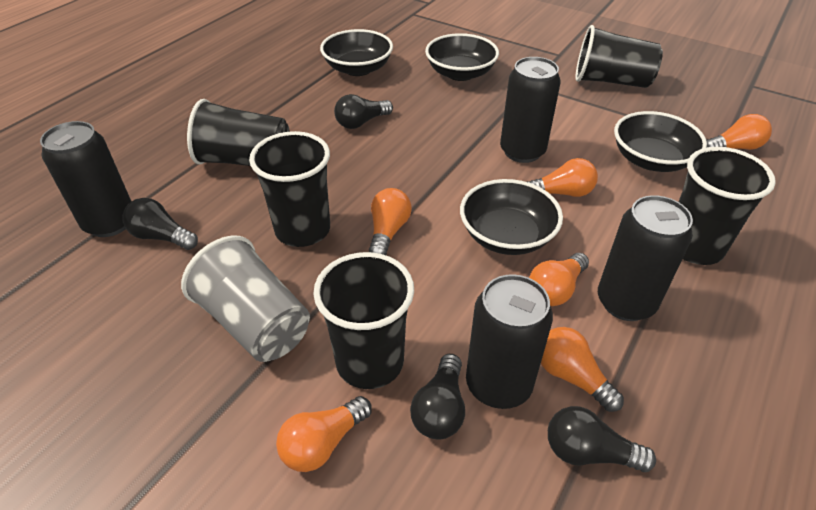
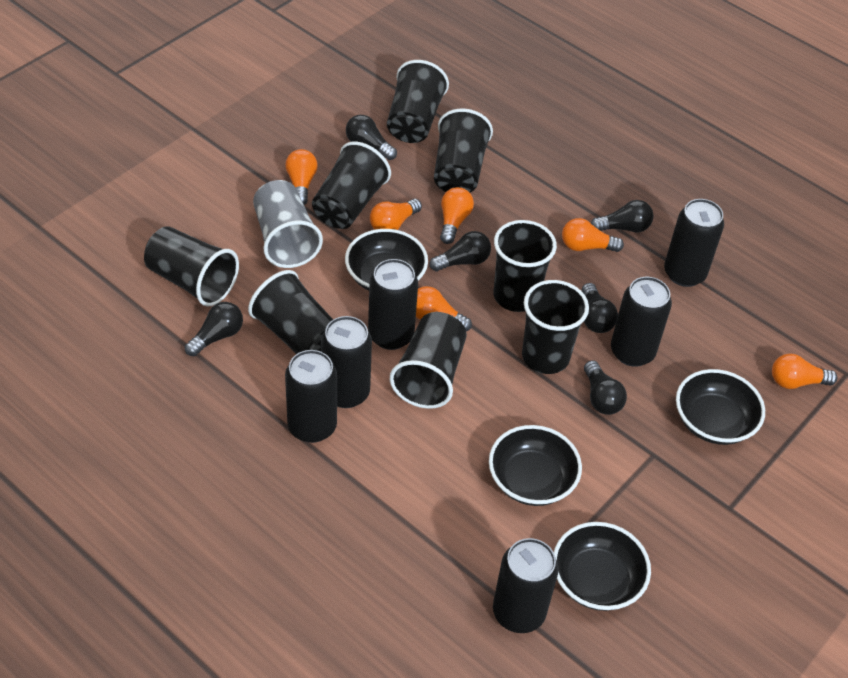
black can: [40,121,132,237] [466,274,553,409] [500,57,561,163] [598,195,693,321] = 4 -> [285,350,337,443] [321,316,372,408] [368,259,418,350] [493,538,559,633] [611,277,672,367] [664,199,724,287] = 6
black cup: [187,99,290,166] [249,131,330,247] [313,252,414,389] [575,25,663,88] [679,147,776,265] = 5 -> [144,226,239,307] [248,270,333,354] [312,142,391,229] [387,60,449,143] [390,312,467,409] [434,109,493,193] [493,220,557,312] [522,280,589,374] = 8
black light bulb: [122,198,198,250] [334,94,393,129] [410,354,465,439] [548,406,656,472] = 4 -> [185,302,243,356] [346,115,397,160] [429,231,491,271] [582,283,618,333] [584,360,627,415] [591,200,654,232] = 6

